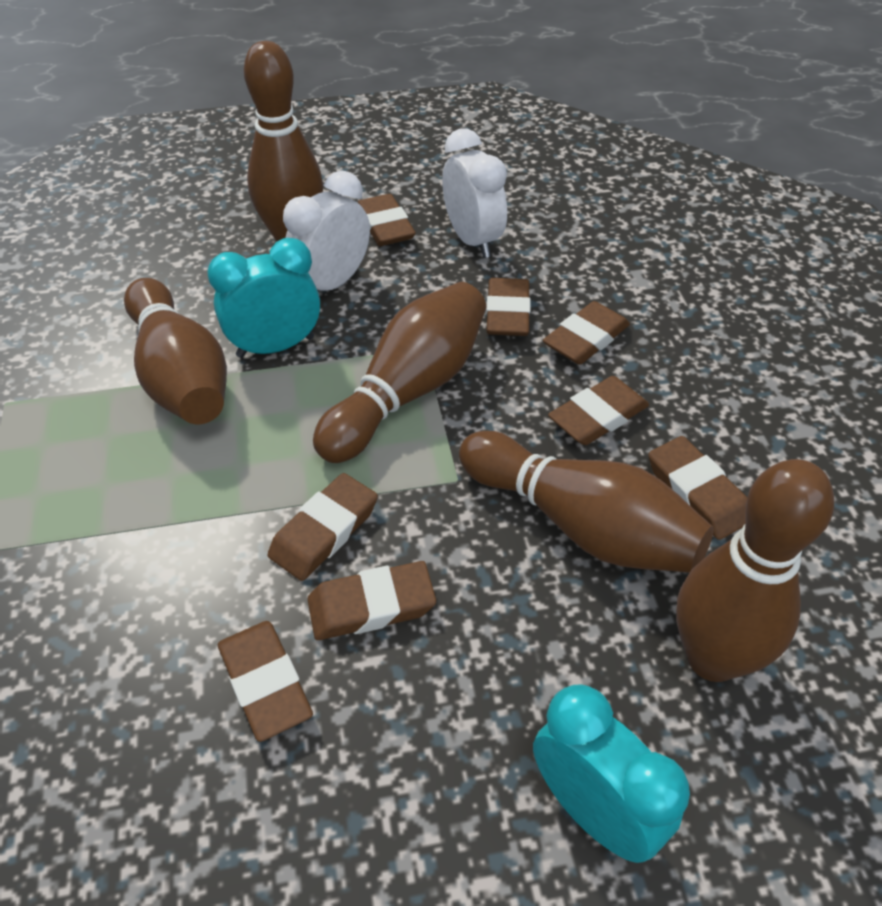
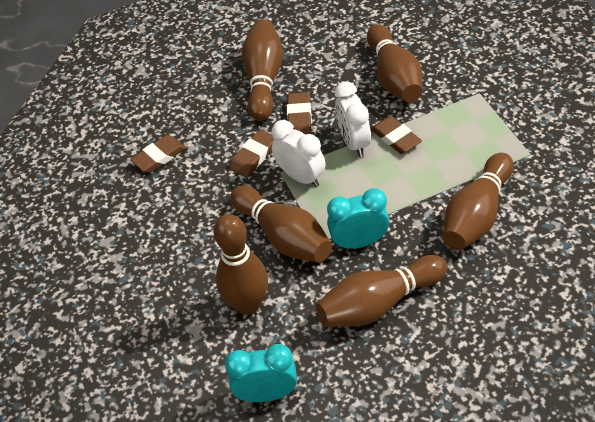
brown bowling pin: [124,278,227,424] [244,41,323,242] [313,282,486,463] [459,431,714,573] [676,459,834,682] = 5 -> [214,214,268,315] [230,185,332,262] [242,19,283,121] [316,255,447,327] [367,24,422,102] [443,153,514,250] = 6
brown eraser: [218,621,313,742] [268,473,378,581] [307,561,436,640] [357,194,416,246] [486,278,531,336] [543,301,630,365] [548,376,649,445] [648,436,747,540] = 8 -> [130,135,186,173] [229,129,275,178] [287,92,312,135] [371,116,422,154] = 4

